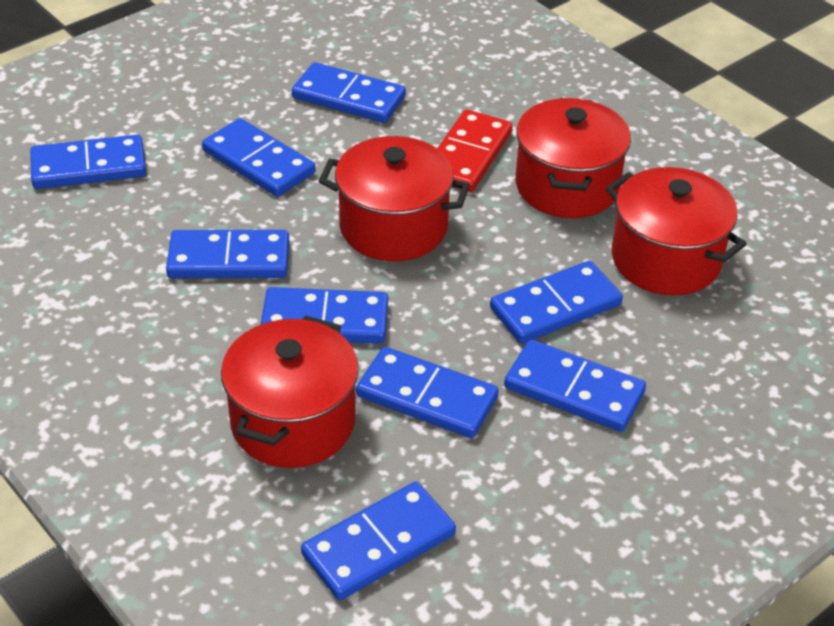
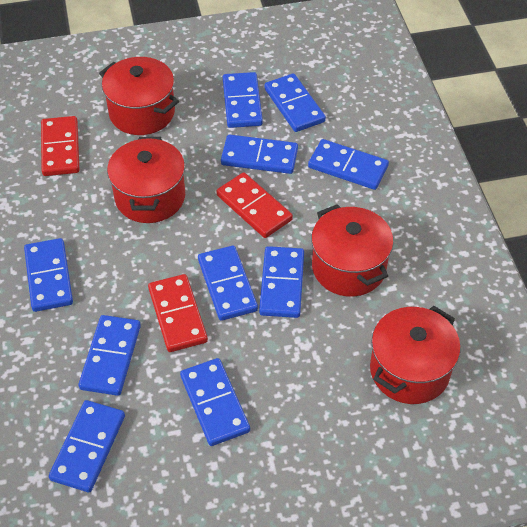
blue domino: [30,135,146,189] [166,230,289,278] [202,118,315,197] [260,287,388,344] [292,62,406,123] [301,482,456,600] [356,347,499,438] [490,261,623,344] [504,339,646,432] = 9 -> [24,238,73,312] [49,400,125,492] [78,315,141,396] [180,358,250,446] [198,246,258,321] [221,135,298,174] [223,72,263,128] [259,246,304,318] [264,73,326,132] [308,139,389,190] = 10
red domino: [438,110,513,192] = 1 -> [41,116,79,176] [148,274,208,352] [217,172,293,238] = 3

